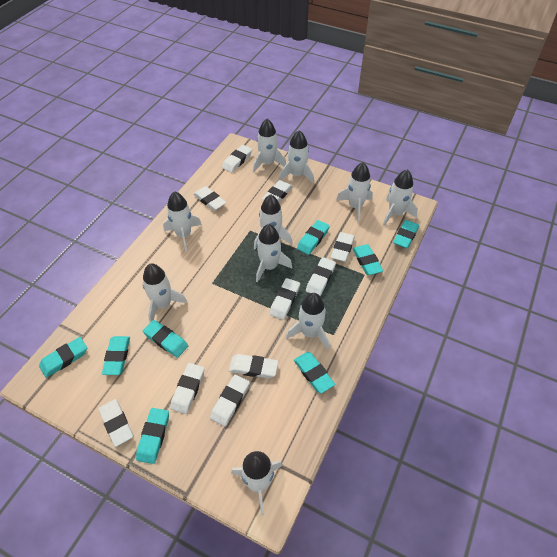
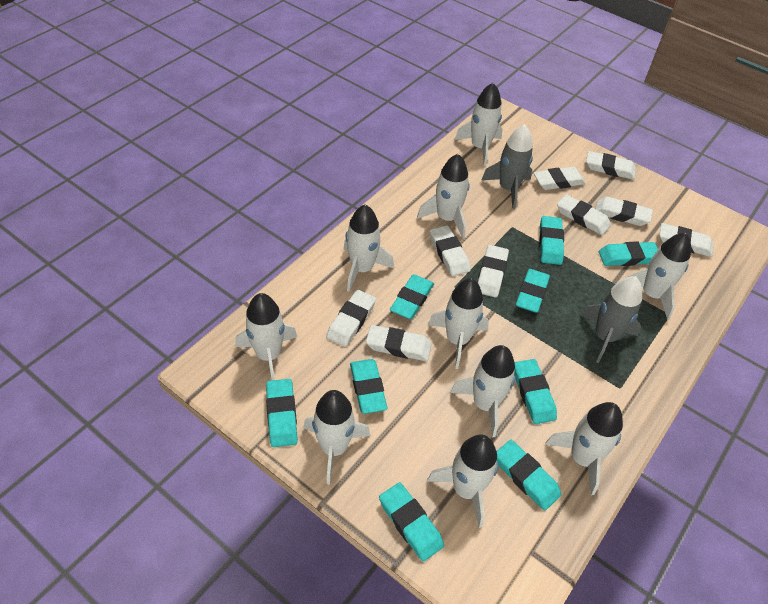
grey rocket: none = 0 -> [482,124,533,209] [580,276,642,363] = 2
turquoise eraser: [39,337,87,378] [102,336,130,375] [136,408,169,464] [143,320,188,358] [294,352,335,393] [297,220,330,255] [352,244,383,275] [393,220,419,248] = 8 -> [266,379,298,447] [350,359,387,414] [379,482,444,562] [390,274,434,319] [497,440,561,511] [514,359,557,424] [516,269,550,313] [539,216,564,265] [599,241,658,266] = 9
white eraser: [99,399,133,447] [170,363,205,414] [193,186,227,211] [210,375,250,426] [222,145,252,173] [229,354,278,378] [262,180,293,202] [269,278,300,320] [306,257,336,296] [331,232,355,262] = 10 -> [326,290,376,347] [366,325,432,361] [430,225,471,276] [478,245,509,297] [534,167,586,190] [557,194,611,235] [586,151,636,180] [595,197,653,226] [659,223,714,257] = 9

